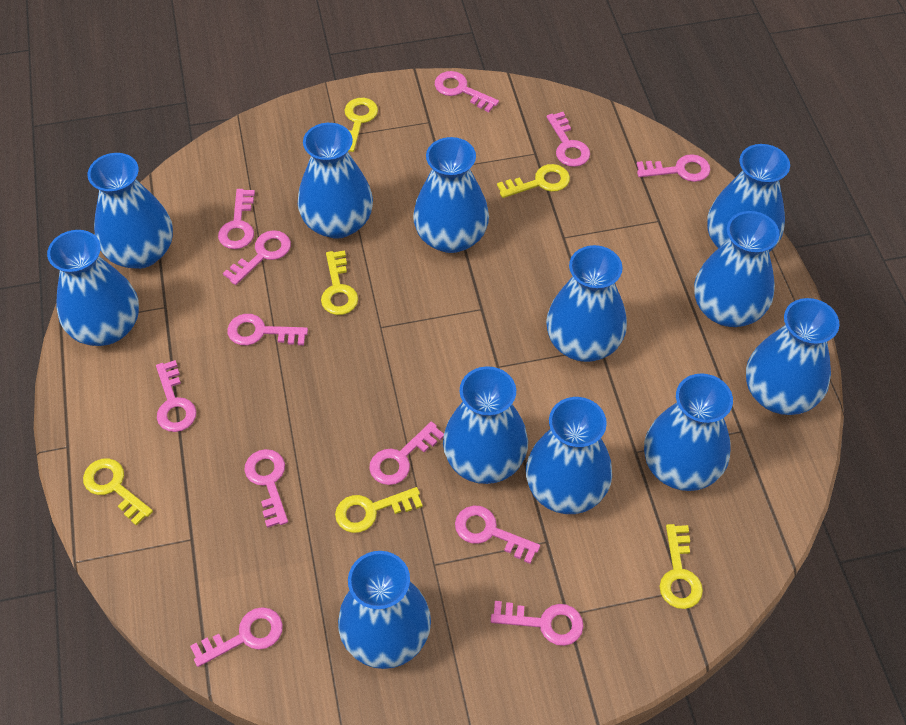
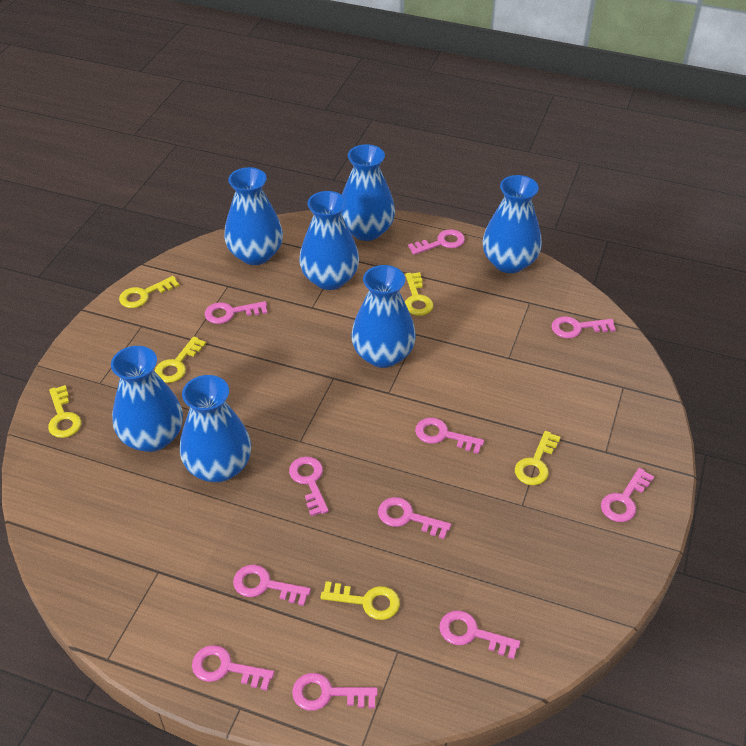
blue vase: [47,230,139,346] [88,153,173,269] [298,123,373,239] [338,551,431,669] [413,137,489,253] [443,366,528,484] [526,397,612,514] [546,245,627,362] [644,373,733,491] [694,211,779,327] [707,144,790,252] [746,298,839,415] = 12 -> [111,346,183,452] [180,375,251,482] [224,167,283,265] [299,191,359,290] [341,144,395,241] [351,265,416,368] [482,175,542,273] = 7
pink key: [156,360,196,432] [190,607,283,667] [218,189,255,249] [223,230,291,285] [227,314,308,345] [244,449,288,528] [369,422,444,485] [435,71,499,112] [455,506,540,564] [491,601,584,646] [547,112,590,167] [637,154,710,182] = 12 -> [192,645,274,691] [205,301,267,324] [233,564,311,606] [289,456,329,516] [292,673,378,711] [378,497,451,539] [408,229,465,255] [415,418,484,454] [439,610,520,659] [551,316,616,338] [601,468,654,522] = 11

